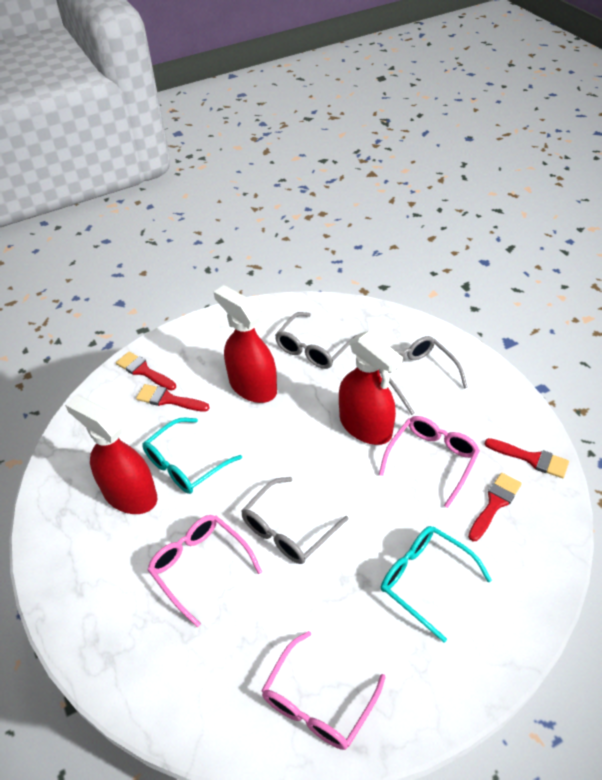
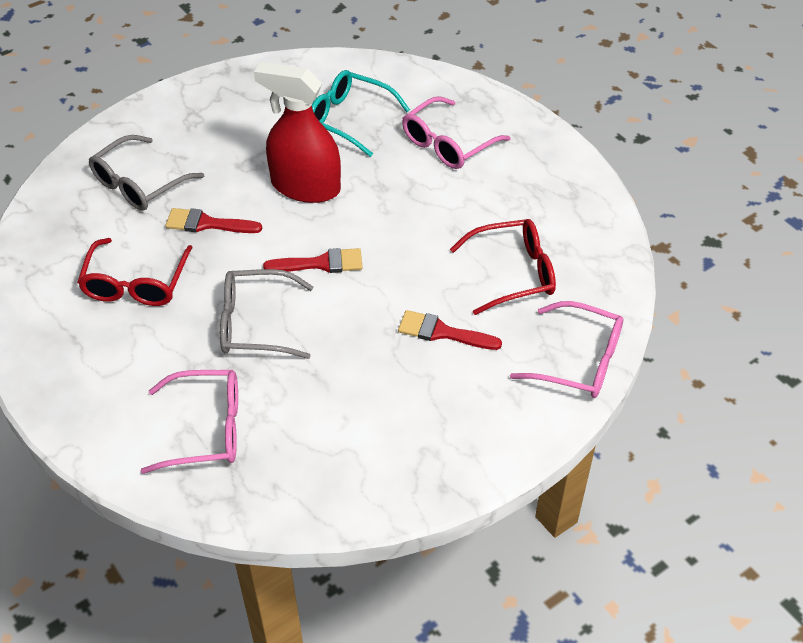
grey glasses: [241,477,349,564] [275,312,357,369] [379,336,468,415] = 3 -> [89,135,204,211] [220,269,313,359] = 2
red brush: [116,352,176,391] [136,384,210,412] [468,473,522,541] [485,438,569,478] = 4 -> [165,208,262,233] [263,248,362,273] [398,310,502,350] = 3
red glasses: none = 0 -> [77,238,193,306] [450,219,556,315] = 2
red spray bottle: [65,395,157,514] [214,285,277,403] [339,331,403,445] = 3 -> [254,62,341,203] = 1
turquoise glasses: [142,418,242,494] [381,526,492,643] = 2 -> [312,70,410,157] = 1

